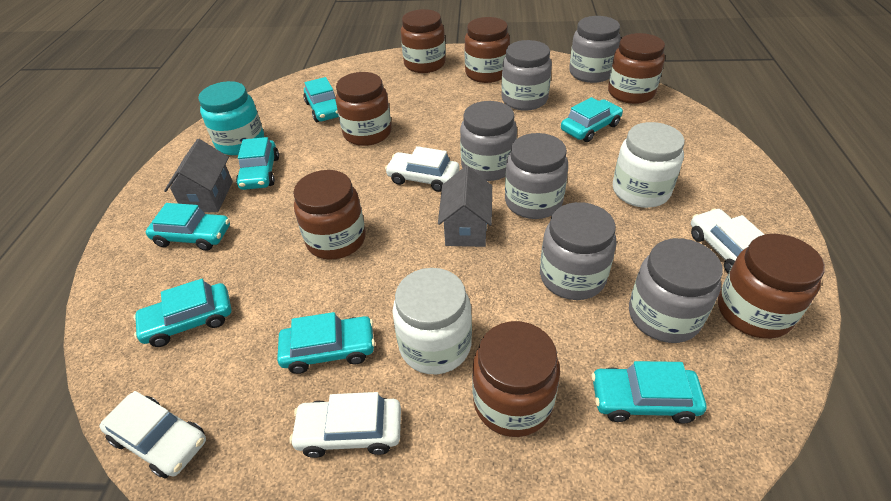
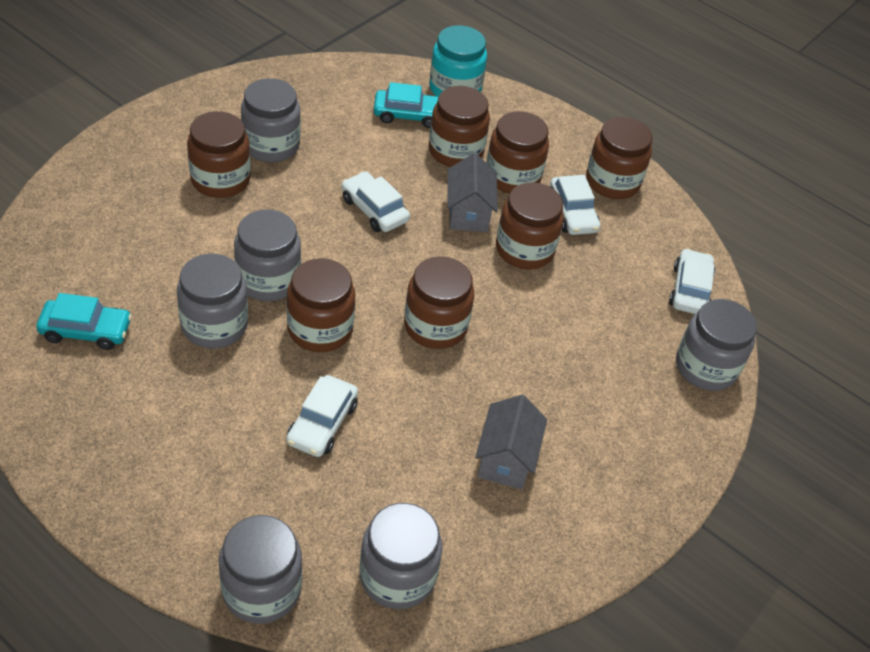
turquoise car: [133,279,231,347] [146,203,230,251] [236,137,279,190] [277,312,375,374] [304,77,339,122] [561,97,623,142] [592,361,706,424] = 7 -> [36,293,132,350] [374,82,438,128] = 2
white jar: [392,268,472,374] [613,122,685,208] = 2 -> none = 0

